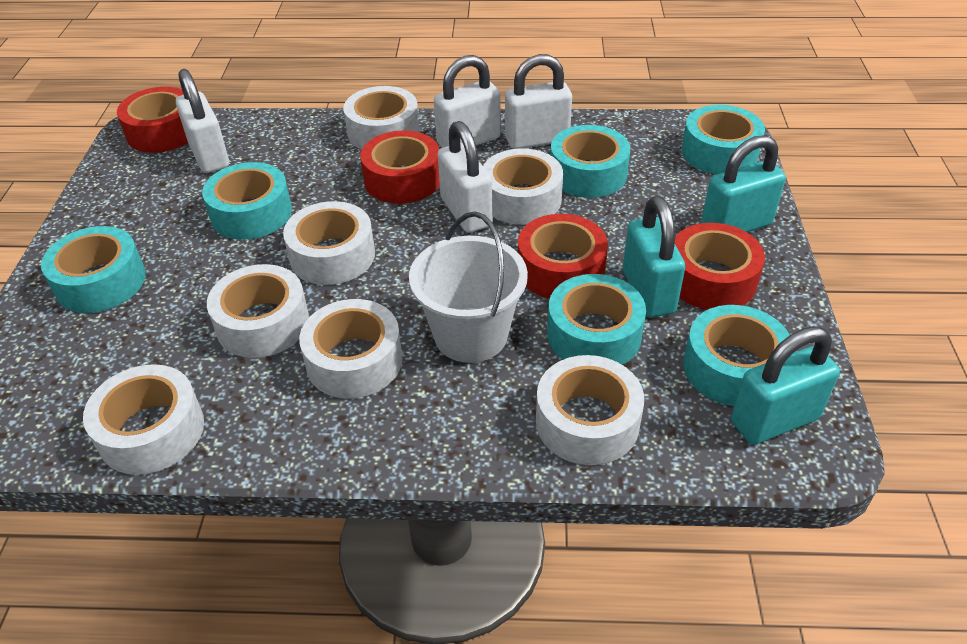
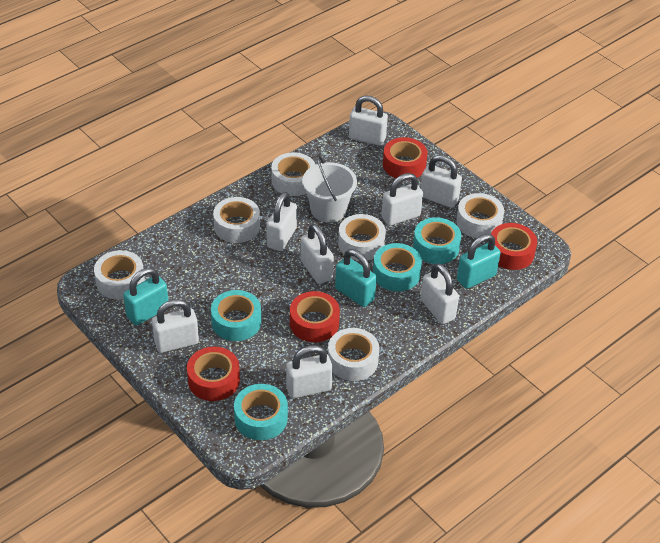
turquoise tape: [41,226,146,313] [202,162,292,240] [547,274,646,365] [551,125,630,198] [681,105,765,174] [683,305,790,406] = 6 -> [211,290,261,341] [234,384,288,440] [373,243,422,292] [413,217,461,264] = 4
white padlock: [176,69,229,173] [434,55,501,148] [438,121,493,233] [505,54,572,149] = 4 -> [152,299,199,353] [266,192,297,251] [286,345,333,398] [300,224,334,284] [349,96,388,146] [381,173,423,226] [420,263,459,324] [421,155,462,208] = 8
white tape: [83,364,204,475] [207,264,309,358] [283,201,375,285] [299,299,403,398] [343,86,420,150] [483,148,563,225] [536,355,644,465] = 7 -> [94,250,145,300] [213,197,260,243] [271,152,315,196] [328,328,380,381] [338,214,386,261] [456,193,504,238] = 6

